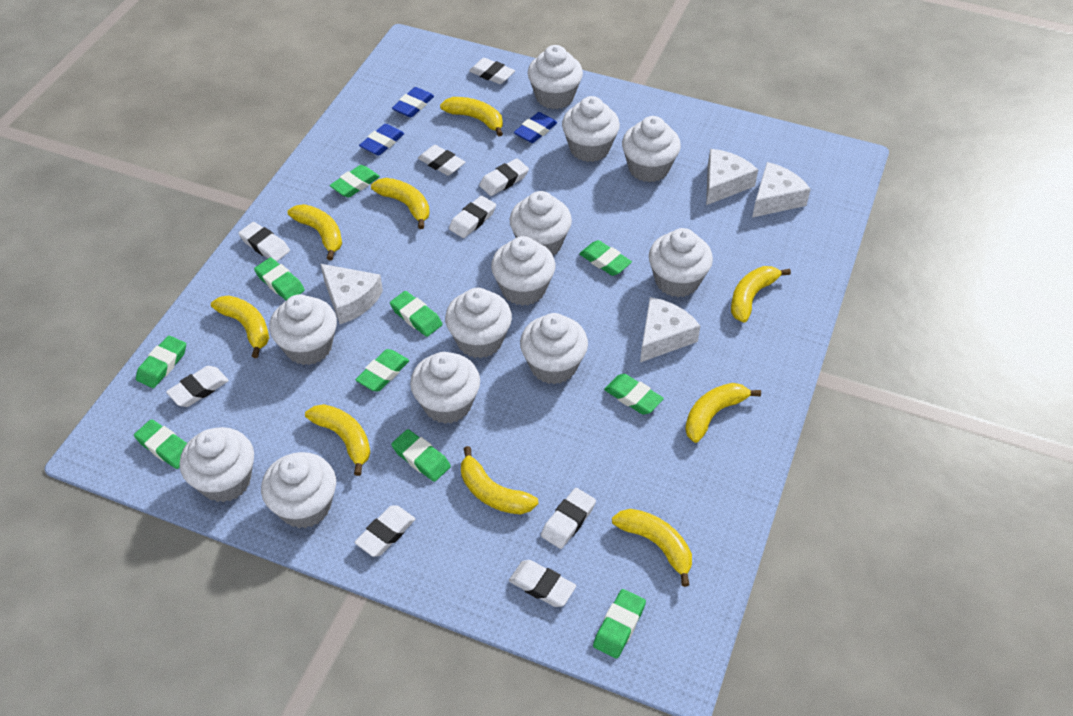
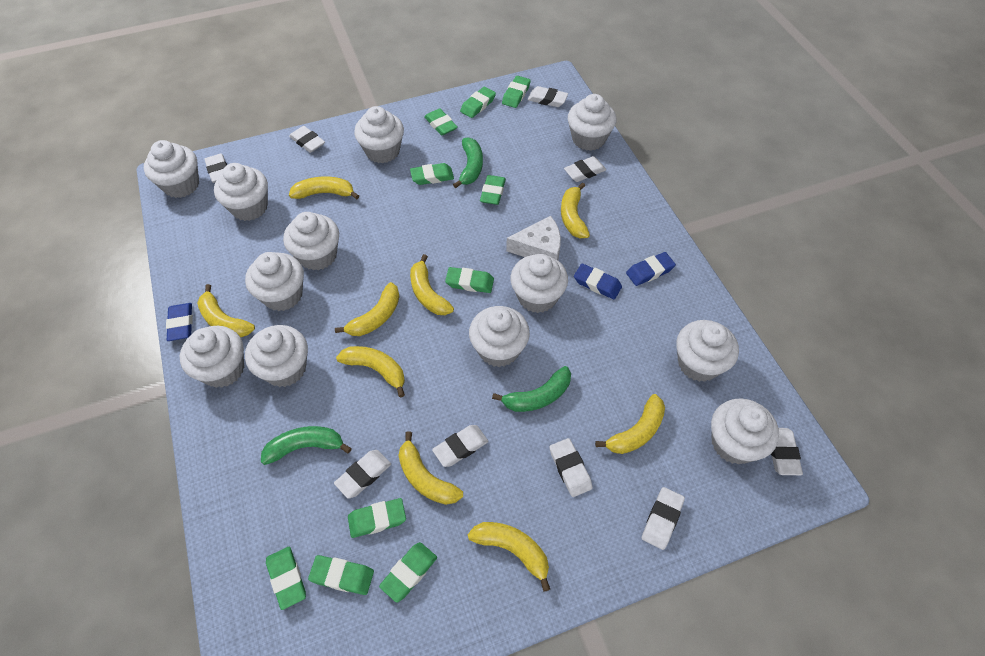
green banana: none = 0 -> [261,426,352,465] [453,138,483,188] [492,366,571,412] = 3
white cheese: [321,264,383,324] [640,297,700,362] [706,149,758,205] [752,162,811,218] = 4 -> [506,216,561,260] = 1

